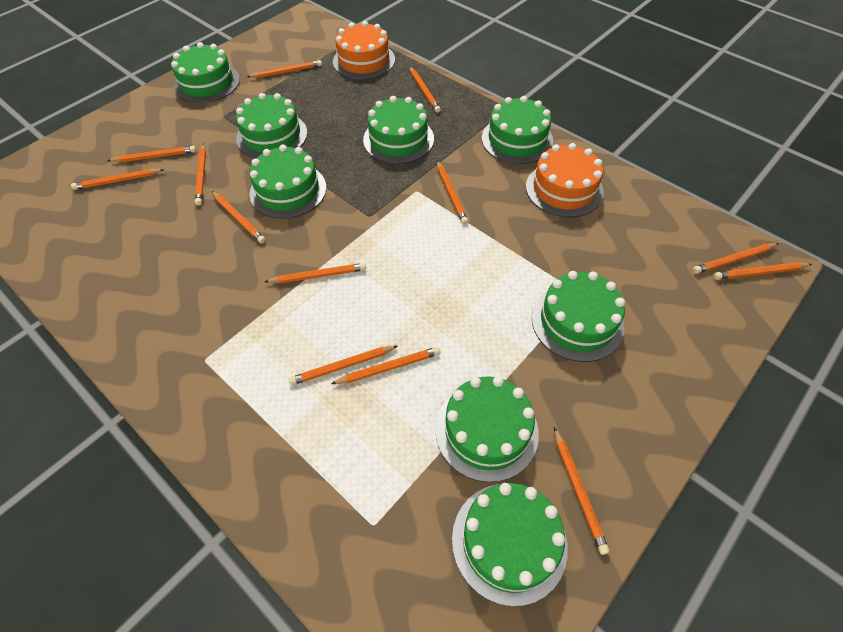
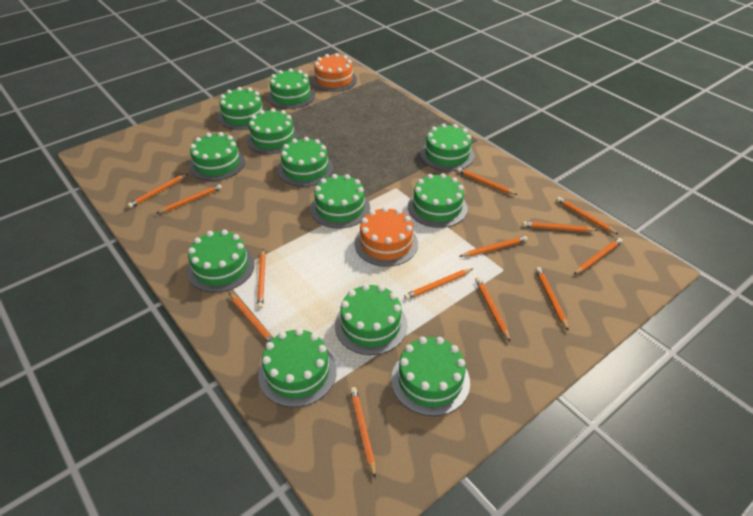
green cake: [171,42,240,103] [236,93,307,159] [249,144,326,219] [363,96,434,164] [435,376,539,482] [452,483,568,606] [482,96,553,164] [532,271,625,362] = 8 -> [187,229,255,293] [189,132,245,181] [218,87,267,130] [247,108,299,154] [258,328,337,407] [267,68,315,109] [278,137,333,187] [310,174,370,229] [335,284,408,355] [391,337,470,416] [408,173,468,228] [420,123,474,171] = 12

